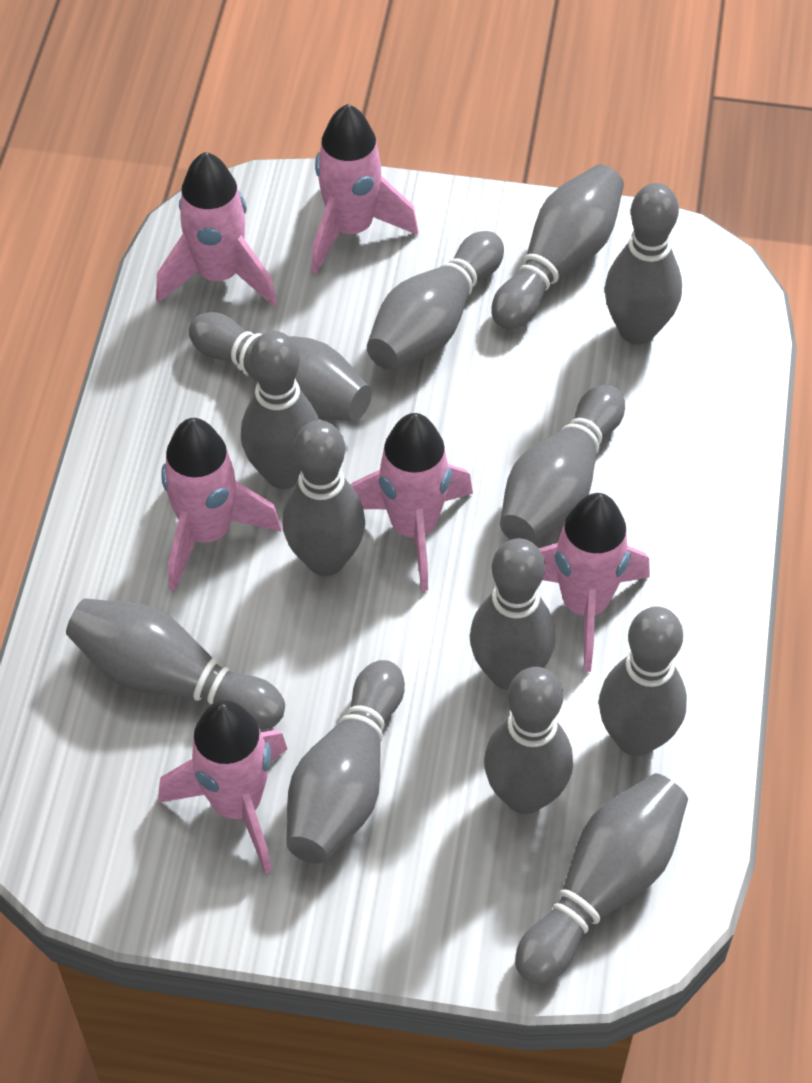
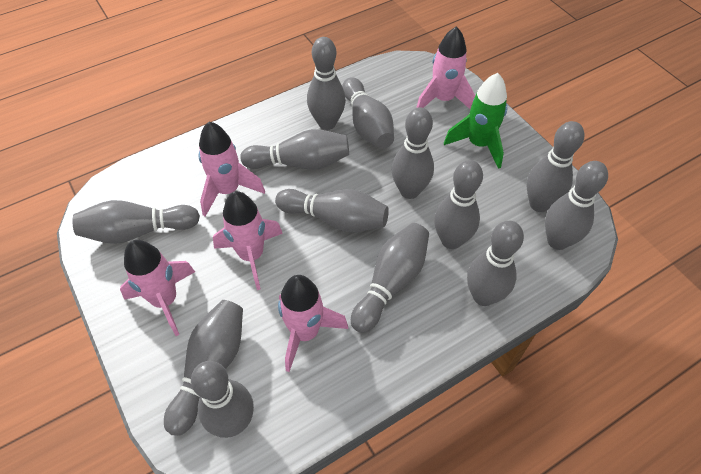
green rocket: none = 0 -> [444,73,507,169] = 1
pink rocket: [156,152,277,306] [158,700,287,873] [161,418,282,591] [311,104,418,274] [351,413,473,591] [539,493,650,672] = 6 -> [120,240,195,336] [199,122,265,217] [213,191,283,290] [278,275,348,372] [416,26,475,109] = 5

